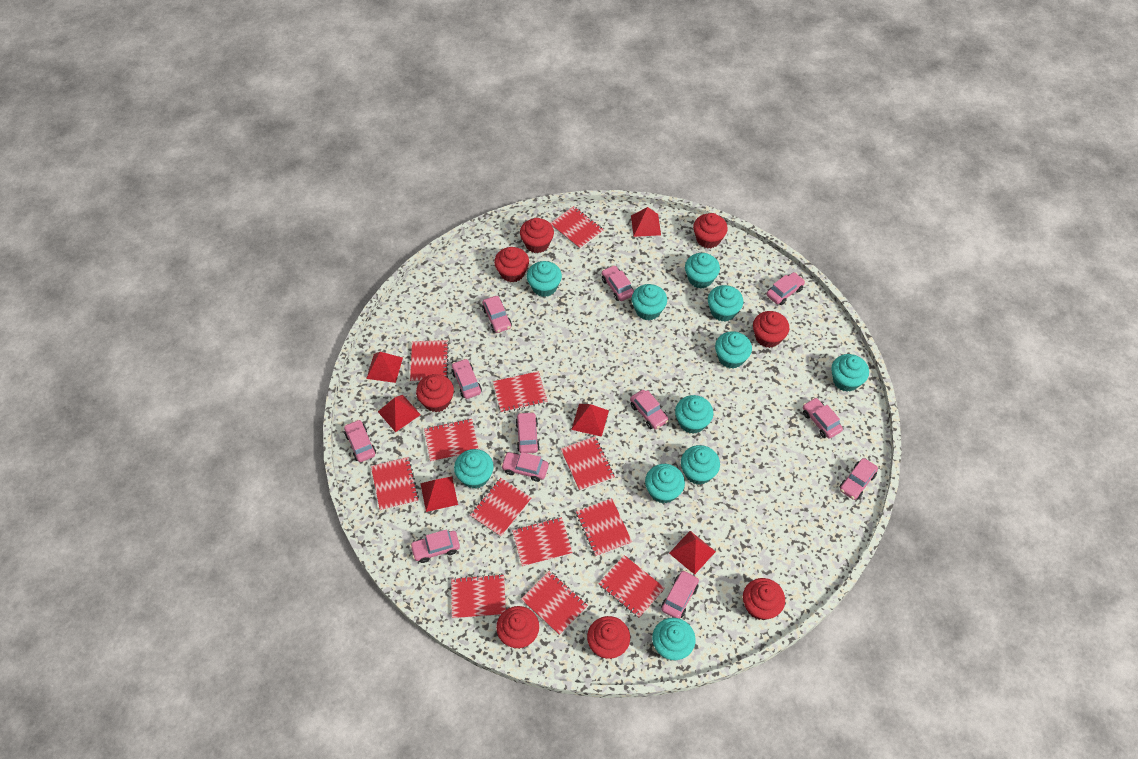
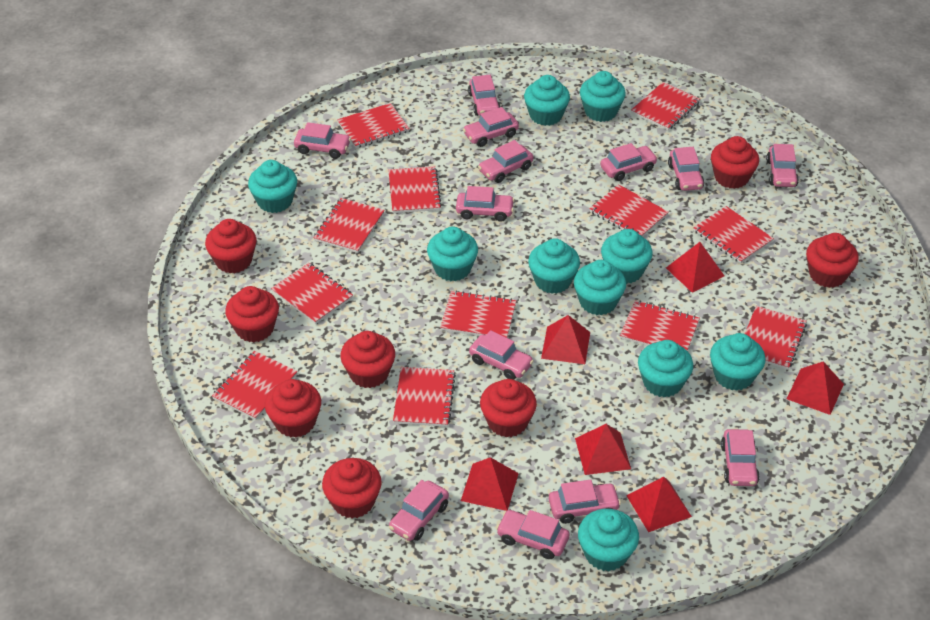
pink car: [344,420,376,462] [410,530,460,563] [451,359,482,399] [482,296,512,333] [501,452,549,482] [516,412,540,453] [602,265,634,301] [630,390,669,429] [661,570,699,618] [766,272,805,305] [803,398,843,439] [840,458,878,500] = 12 -> [294,122,351,159] [389,480,449,541] [456,186,515,222] [463,107,519,147] [468,75,501,116] [469,330,534,380] [478,140,533,183] [496,510,570,559] [549,480,621,524] [600,143,658,181] [668,147,704,191] [721,429,760,486] [766,144,799,187] = 13
turquoise cupcake: [454,449,494,489] [527,261,562,297] [632,284,667,320] [645,464,685,504] [652,618,696,661] [675,395,713,434] [681,445,720,485] [685,253,720,289] [708,285,743,321] [715,331,752,369] [831,354,869,392] = 11 -> [248,160,297,213] [427,226,478,281] [524,75,570,126] [528,238,580,294] [574,260,626,315] [578,509,639,571] [580,71,626,122] [601,229,653,284] [638,340,693,398] [710,333,766,391] = 10

